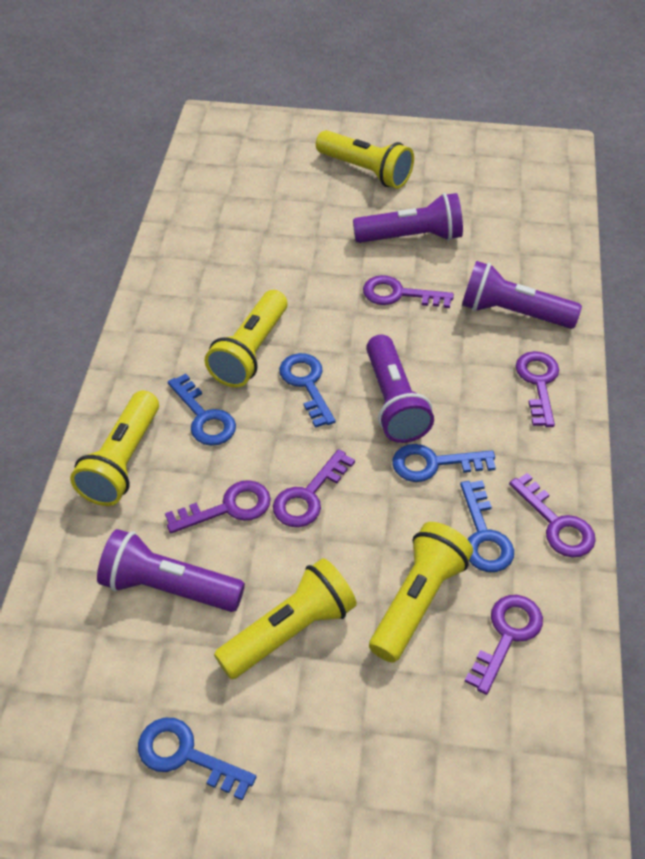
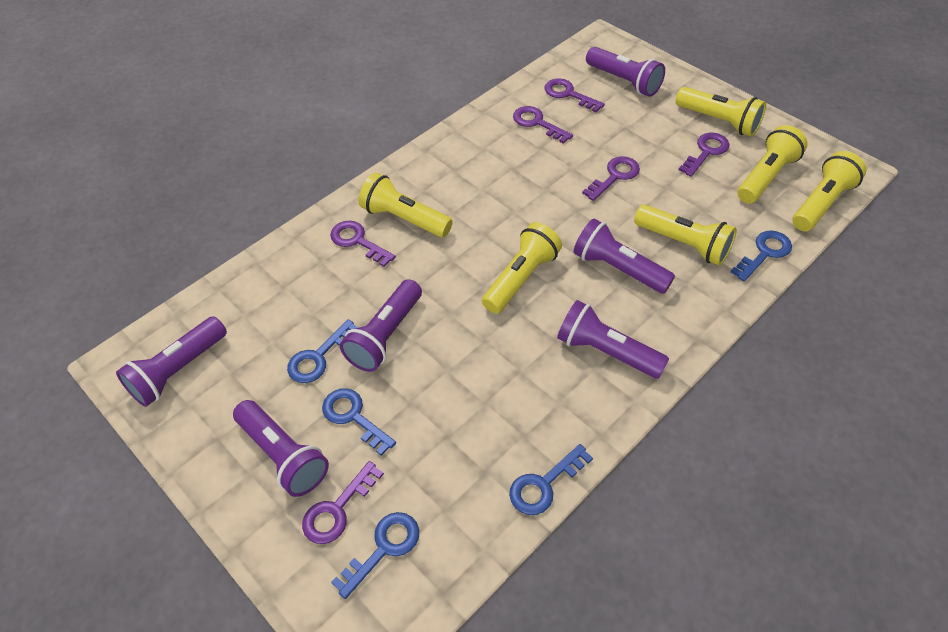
purple flashlight: [97,529,245,612] [353,193,463,243] [366,334,434,443] [462,261,582,329] = 4 -> [116,316,227,407] [233,400,329,497] [340,279,422,372] [557,300,669,379] [573,218,675,294] [586,47,665,97] = 6
yellow flashlight: [70,390,159,506] [205,290,288,387] [214,558,357,679] [316,130,414,189] [369,522,473,663] = 5 -> [359,173,453,237] [482,222,562,314] [634,205,737,266] [676,87,766,137] [737,125,808,203] [793,151,866,231] = 6

